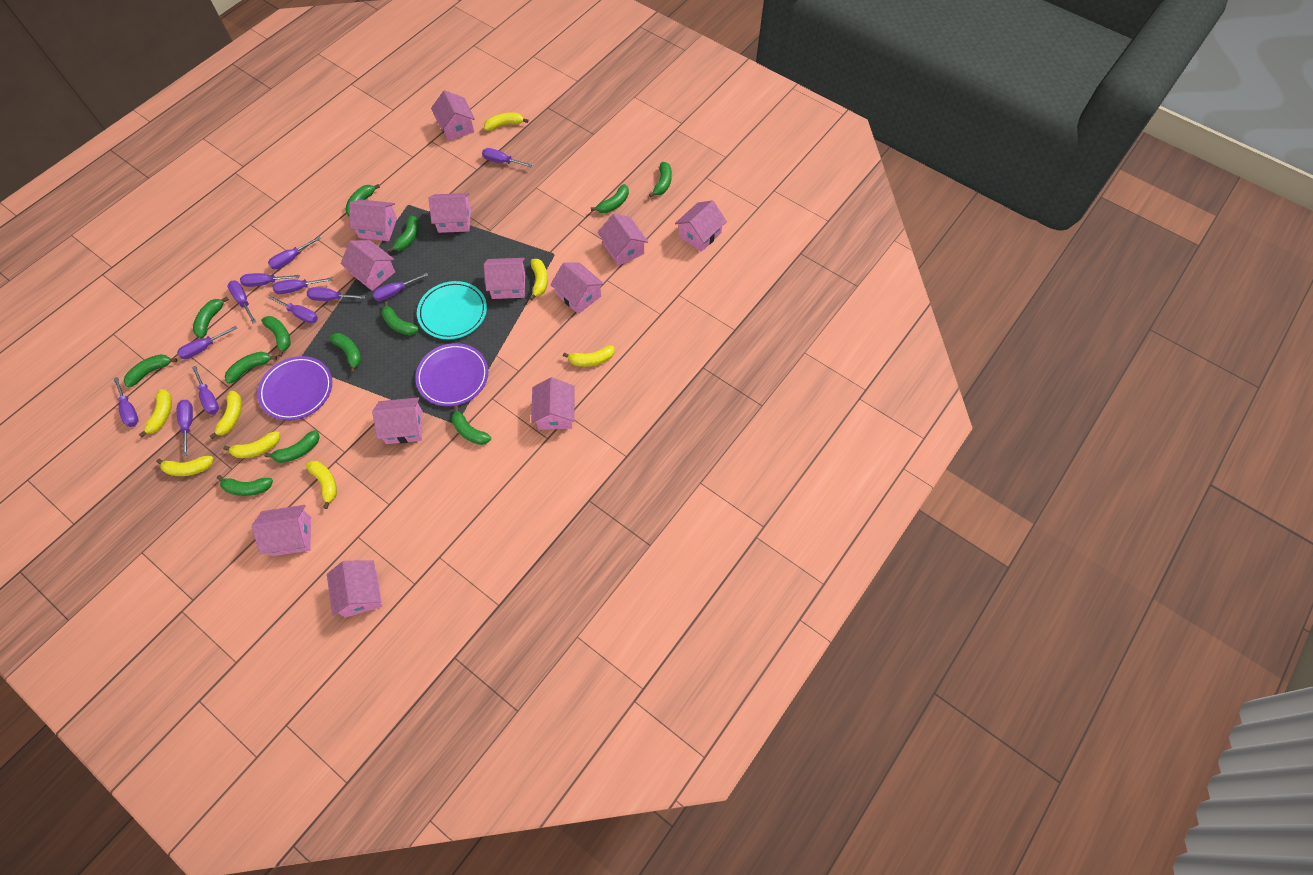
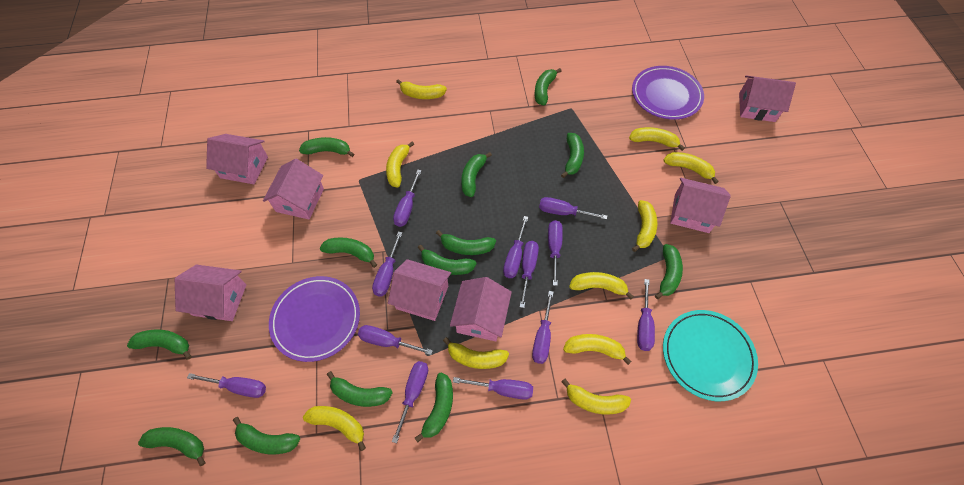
pink house: [252,505,311,556] [327,560,382,618] [340,240,395,291] [349,200,397,241] [372,397,422,444] [429,193,471,233] [431,90,475,141] [484,258,525,299] [531,377,575,430] [550,262,604,314] [598,213,648,266] [675,200,727,252] = 12 -> [175,265,246,321] [206,134,268,184] [263,159,324,219] [388,259,451,321] [450,277,512,341] [670,178,731,233] [739,75,796,122] = 7
yellow banana: [139,389,172,437] [156,456,214,476] [210,391,242,439] [223,431,280,458] [306,461,337,509] [484,113,529,131] [530,259,548,300] [563,346,615,367] = 8 -> [303,406,366,451] [386,142,414,187] [396,79,447,99] [443,337,509,369] [561,379,631,414] [563,334,632,365] [569,272,634,299] [629,127,685,151] [632,200,657,252] [663,152,719,184] = 10

